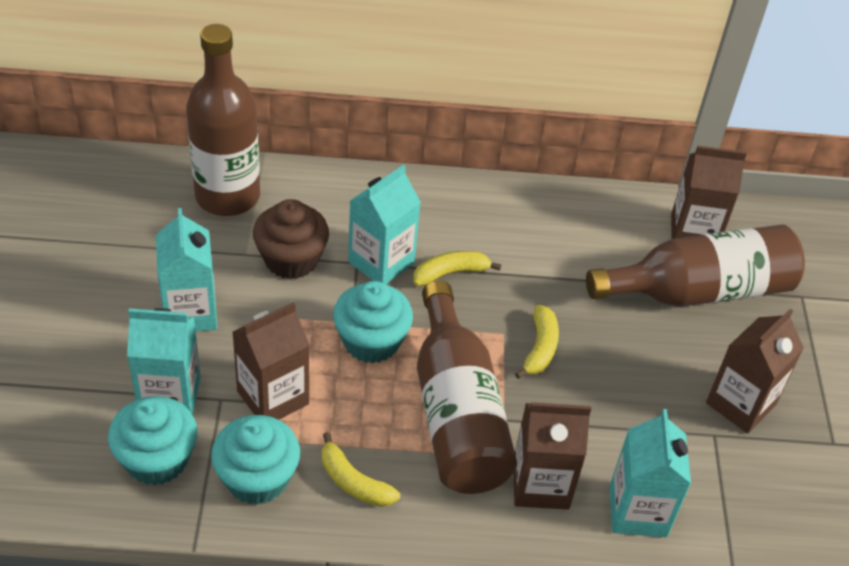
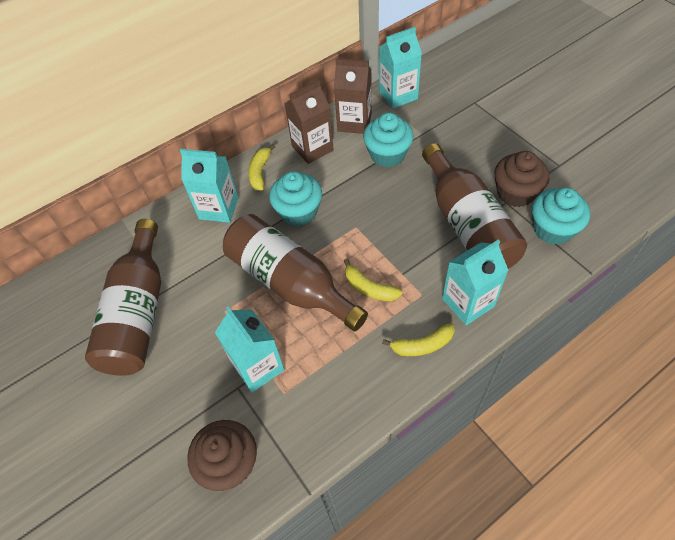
brown carton: [232,302,310,420] [514,403,591,510] [671,145,747,239] [706,309,804,433] = 4 -> [284,80,334,164] [334,58,372,134] = 2
brown cupcake: [253,199,329,279] = 1 -> [187,420,257,491] [494,151,550,207] = 2

